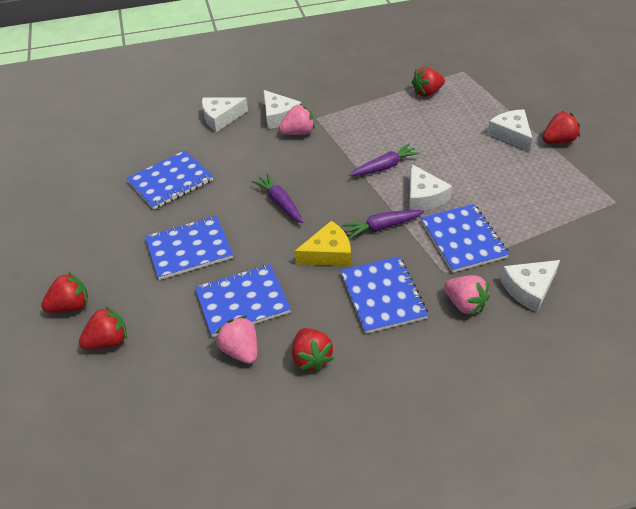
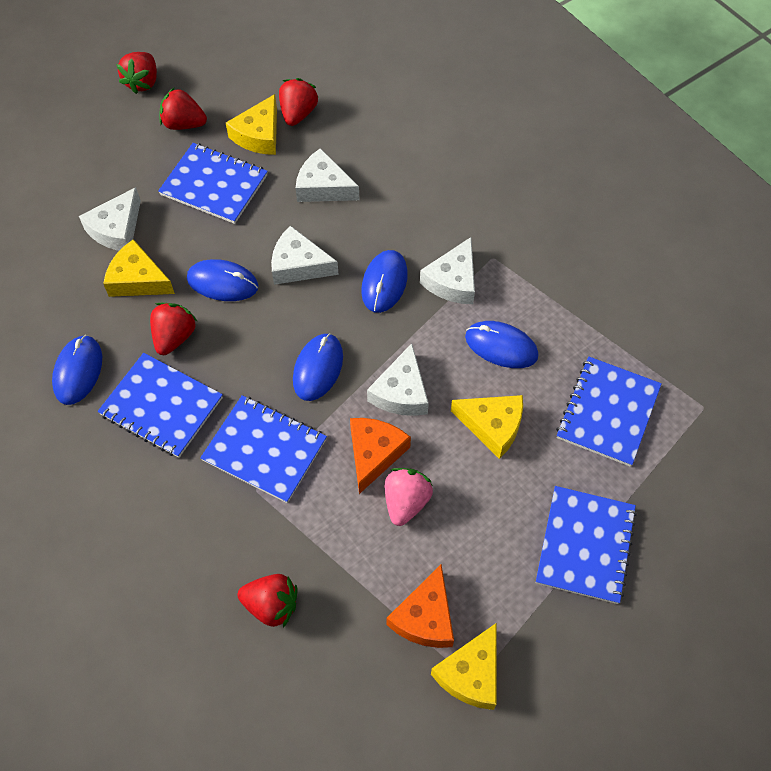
blue mouse: none = 0 -> [52,335,102,405] [187,259,258,301] [293,333,343,401] [361,250,408,313] [465,321,539,368] = 5
orange cheese: none = 0 -> [350,418,411,494] [387,565,454,648] = 2
pink strawberry: [216,316,257,364] [279,104,315,135] [444,275,490,315] = 3 -> [384,468,433,526] = 1
purple carrot: [251,173,303,223] [342,210,425,239] [349,143,420,176] = 3 -> none = 0
yellow cheese: [295,221,351,266] = 1 -> [103,239,175,297] [226,94,277,155] [431,623,497,710] [451,395,523,459] = 4

